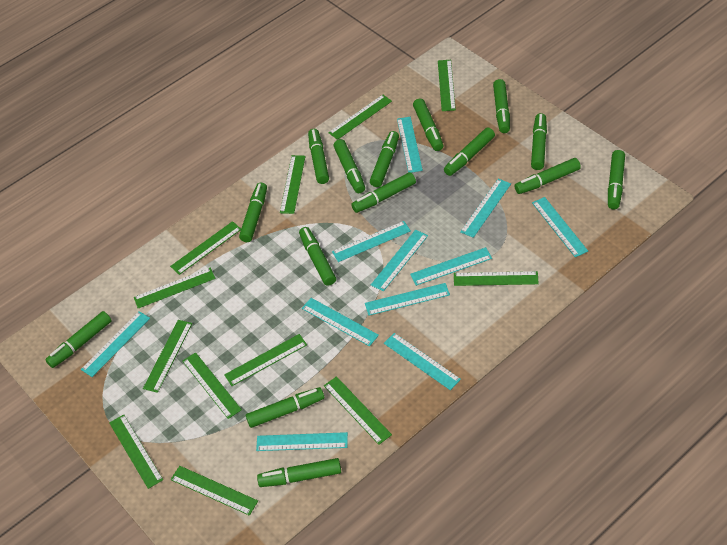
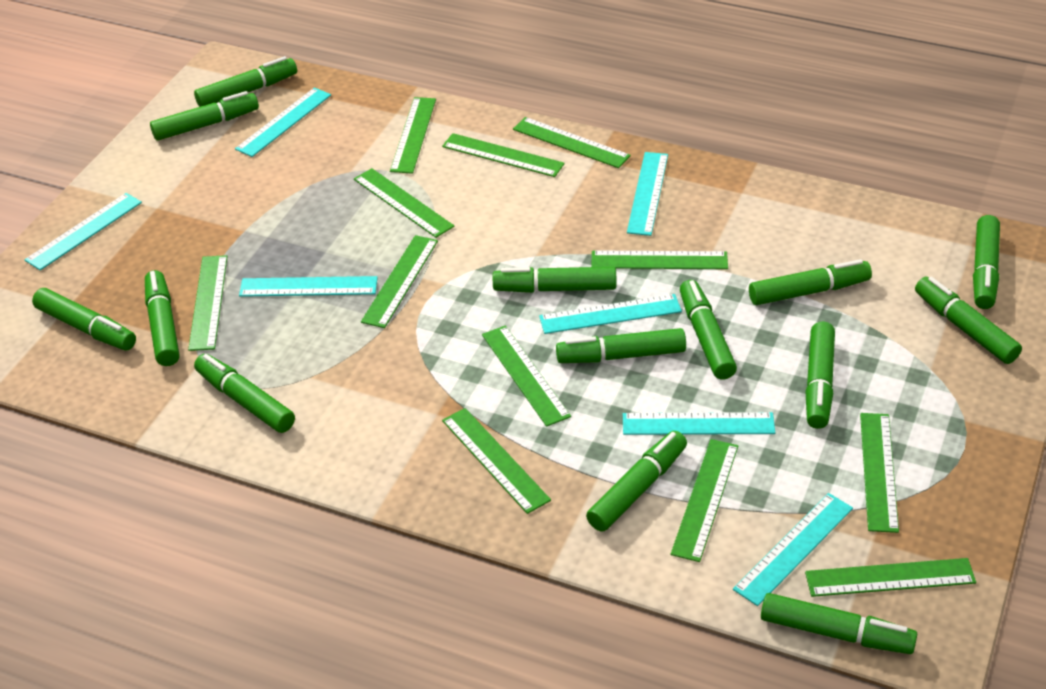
green marker: [45,311,111,368] [239,183,267,242] [246,387,324,428] [257,458,341,487] [299,227,336,286] [308,129,329,184] [334,139,365,193] [351,172,416,213] [370,131,399,187] [413,98,443,151] [444,127,495,176] [493,79,510,133] [514,158,581,194] [531,113,547,170] [608,150,625,210] = 15 -> [32,288,136,351] [145,270,179,366] [150,91,259,141] [194,56,297,107] [194,354,295,433] [493,267,616,293] [556,328,686,363] [586,431,687,532] [680,280,737,380] [749,259,872,305] [761,593,917,654] [805,322,835,429] [915,276,1022,364] [973,215,1000,309] = 14
turquoise ruler: [81,311,150,377] [256,432,348,451] [302,298,379,346] [332,221,411,262] [365,283,450,316] [371,230,428,292] [384,333,461,390] [397,117,423,173] [410,247,492,286] [460,179,511,238] [532,197,588,257] = 11 -> [24,193,142,270] [235,88,331,157] [239,276,378,297] [539,294,682,334] [623,412,775,435] [627,152,668,236] [733,493,853,606] = 7

